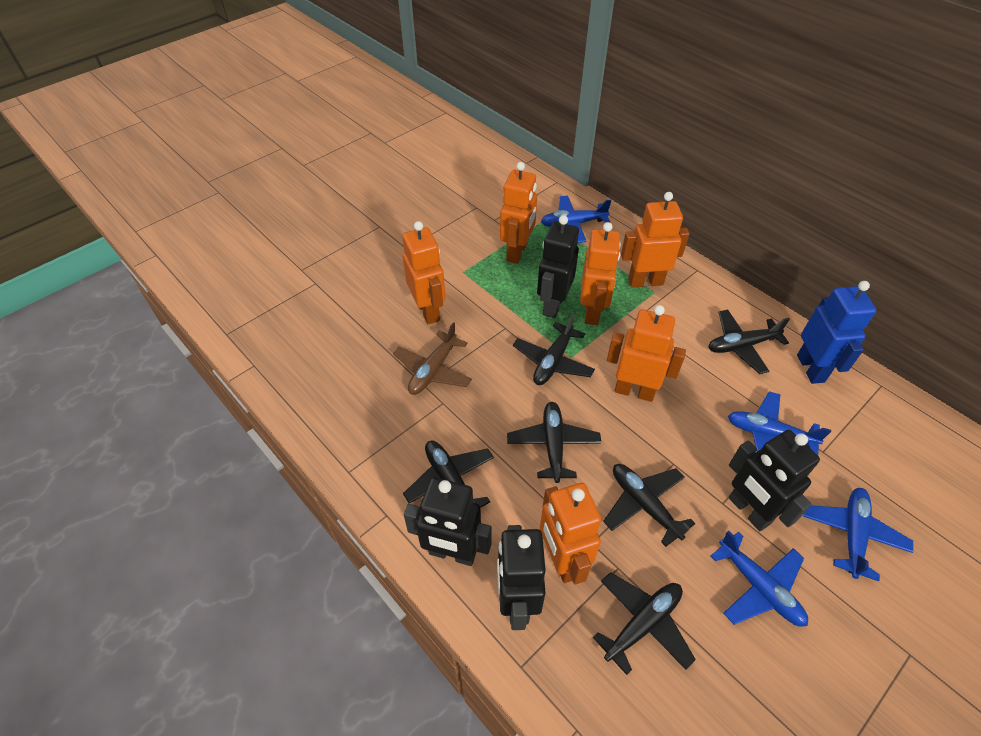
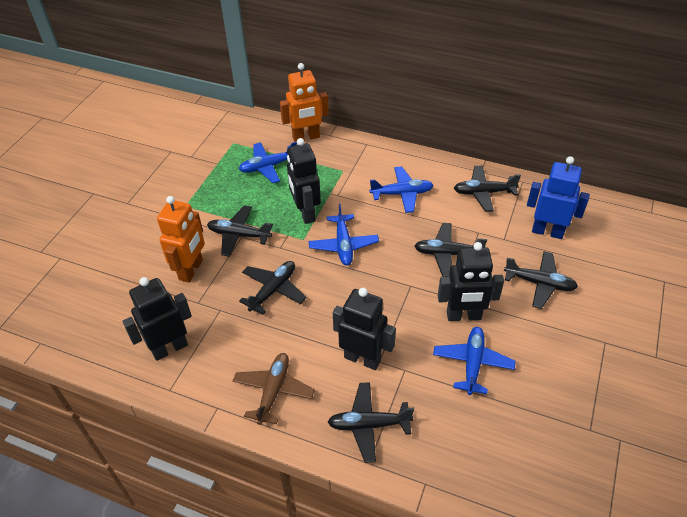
orange robot: [402,221,446,324] [500,162,537,264] [540,483,601,585] [580,222,621,325] [607,305,686,402] [621,192,689,288] = 6 -> [157,196,205,283] [280,63,329,142] = 2

